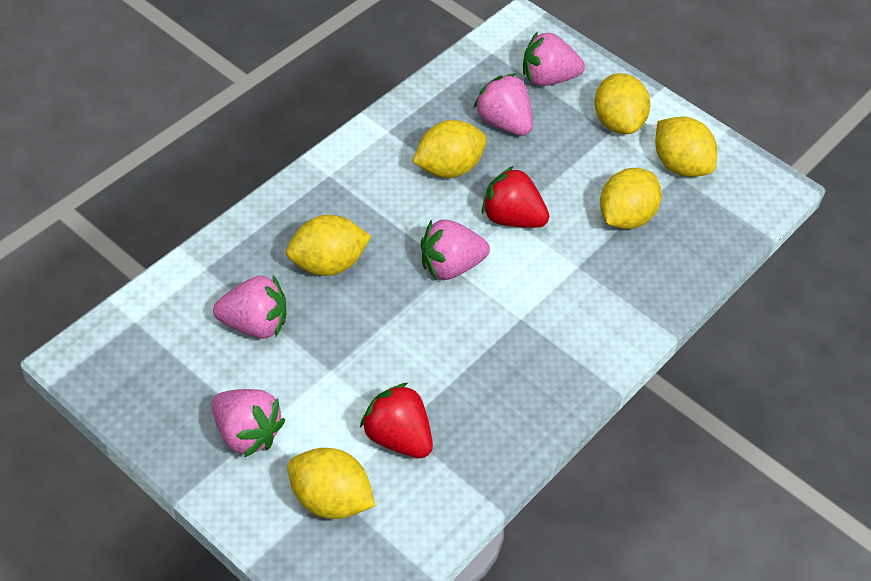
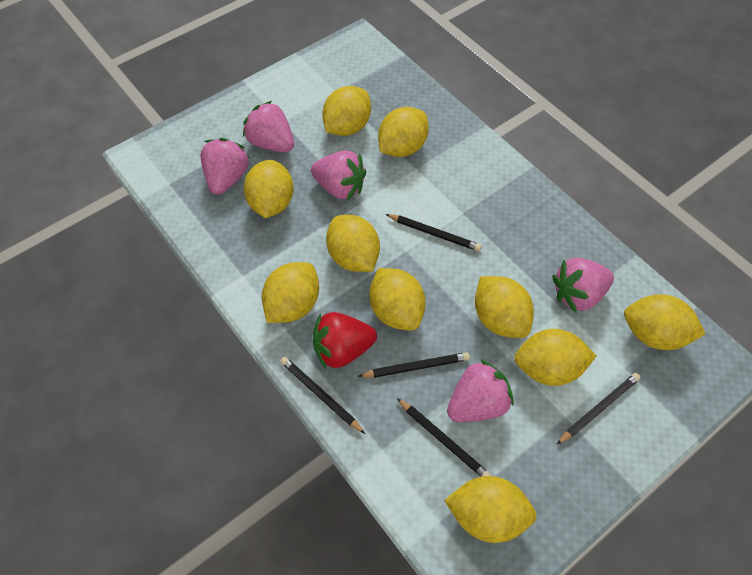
black pencil: none = 0 -> [280,356,365,434] [358,352,470,378] [386,214,482,251] [397,398,491,477] [556,373,641,445] = 5
red strawberry: [360,383,433,458] [482,166,549,228] = 2 -> [313,312,377,369] = 1
yellow lemon: [286,215,371,276] [287,448,375,519] [412,120,487,178] [595,73,650,134] [600,168,662,229] [655,117,717,177] = 6 -> [244,160,294,218] [262,262,319,323] [322,86,371,136] [326,215,380,272] [369,268,426,331] [378,107,429,157] [444,476,537,543] [475,276,534,338] [514,329,596,386] [624,294,705,350] = 10

